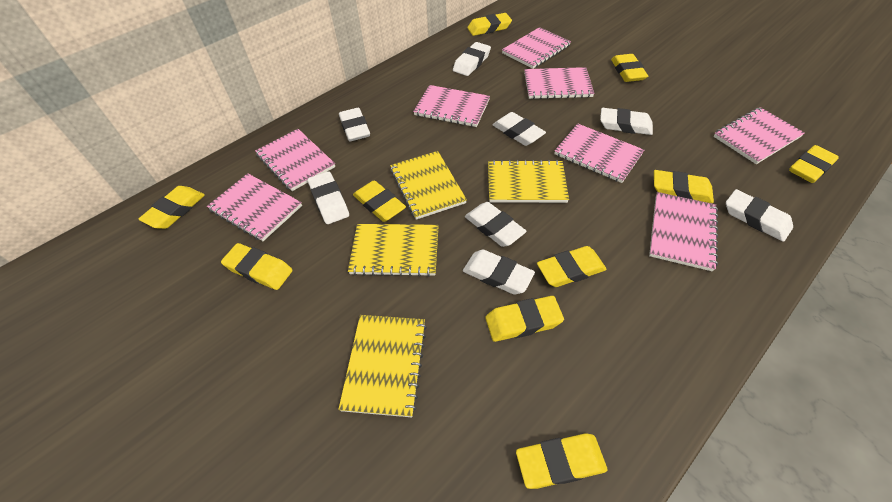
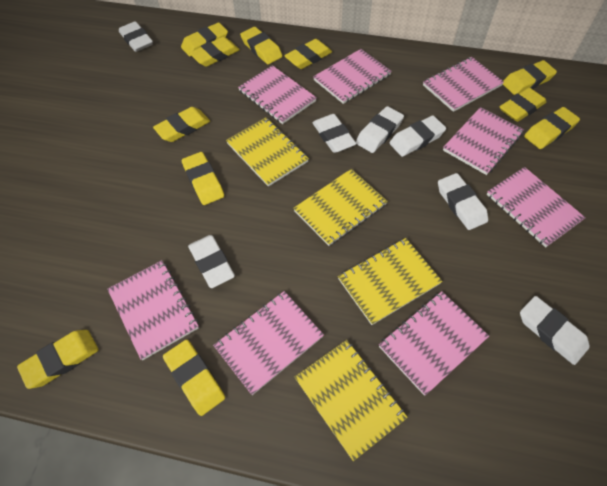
white eraser: [308,171,349,224] [339,108,370,141] [453,42,491,76] [463,250,535,294] [465,202,526,247] [493,112,546,146] [600,108,653,135] [726,189,793,242] = 8 -> [119,21,153,52] [188,235,235,288] [312,114,356,153] [356,106,404,153] [390,115,446,157] [438,173,488,230] [520,296,590,365] = 7
yellow eraser: [139,186,205,229] [221,243,293,290] [353,180,406,222] [467,13,512,36] [485,296,564,342] [516,433,607,489] [537,246,607,287] [611,54,648,82] [654,170,714,203] [789,145,839,183] = 10 -> [17,330,99,389] [153,107,210,142] [163,340,225,416] [181,23,228,57] [182,152,224,205] [189,37,240,67] [240,27,283,64] [284,39,332,69] [500,88,546,122] [503,60,557,95] [524,107,580,149] = 11

